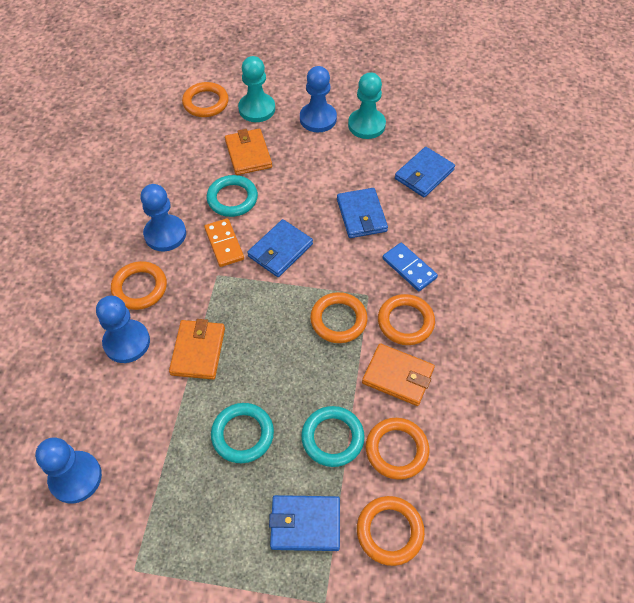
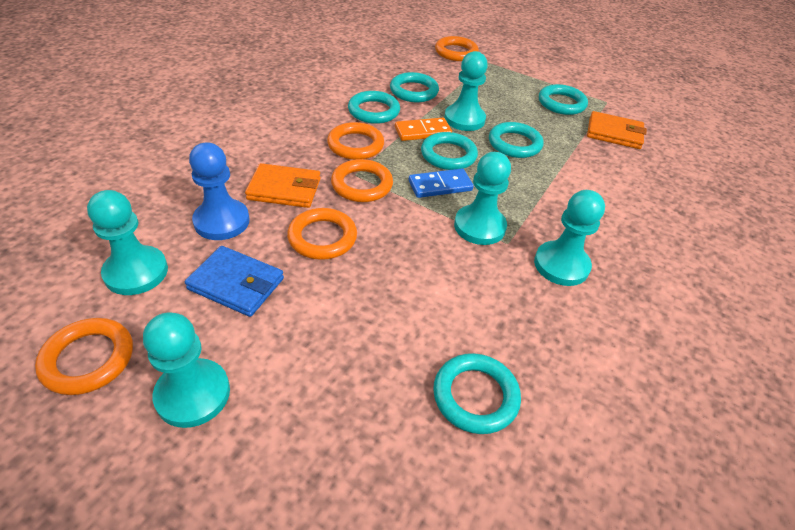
blue pawn: [35,437,102,504] [96,296,150,363] [141,184,186,251] [300,66,337,132] = 4 -> [189,142,250,240] = 1
blue wallet: [247,219,313,277] [269,495,340,551] [337,188,388,238] [395,147,455,198] = 4 -> [185,246,284,317] = 1
orange ring: [111,261,167,310] [182,82,229,117] [310,292,368,343] [357,496,425,566] [366,418,429,480] [378,294,435,345] = 6 -> [35,318,133,395] [287,208,357,260] [327,122,384,160] [331,159,393,202] [435,36,479,61] = 5
orange wallet: [169,319,225,380] [225,129,272,175] [362,343,435,406] = 3 -> [245,163,321,208] [587,111,647,149] = 2
turquoise pawn: [238,56,275,122] [348,72,386,139] = 2 -> [87,190,168,295] [143,313,230,428] [444,51,488,131] [454,152,511,245] [534,190,605,286] = 5
turquoise ring: [207,175,258,217] [211,403,274,463] [301,406,365,467] = 3 -> [348,91,400,124] [390,72,439,102] [421,132,478,170] [433,353,521,434] [489,122,544,158] [539,84,588,115] = 6

